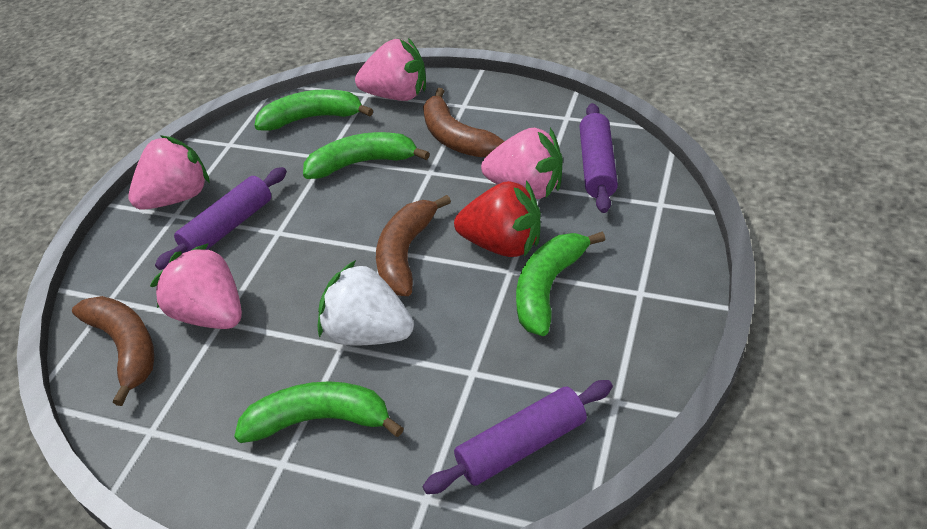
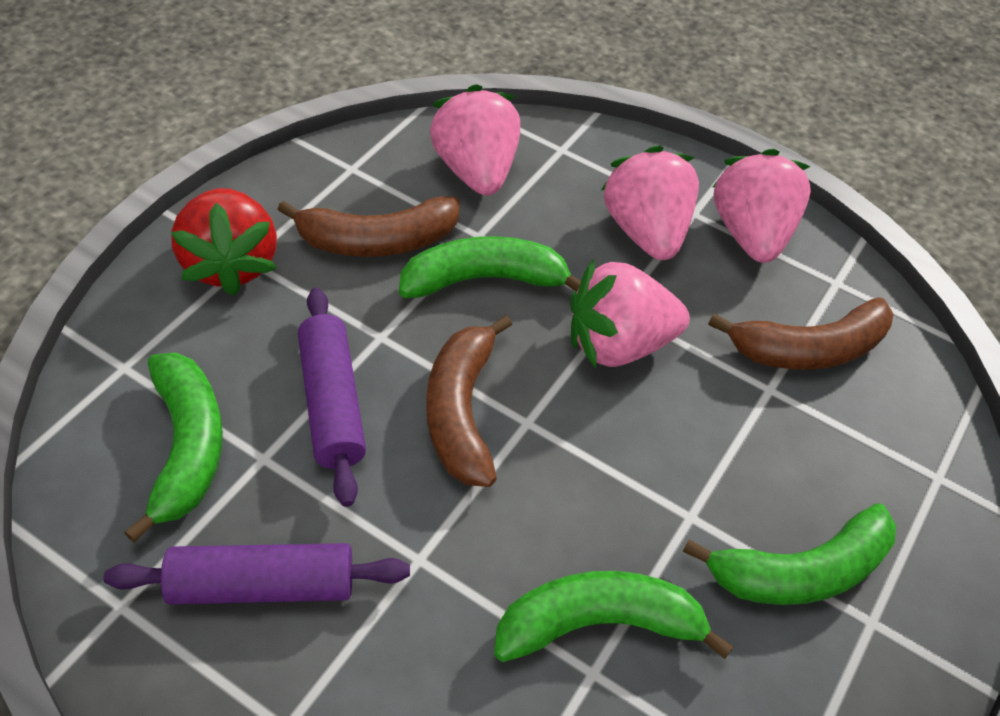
purple rolling pin: [155,167,287,270] [422,380,613,494] [579,103,618,213] = 3 -> [104,543,410,605] [298,288,366,507] = 2
white strawberry: [318,260,414,345] = 1 -> none = 0

